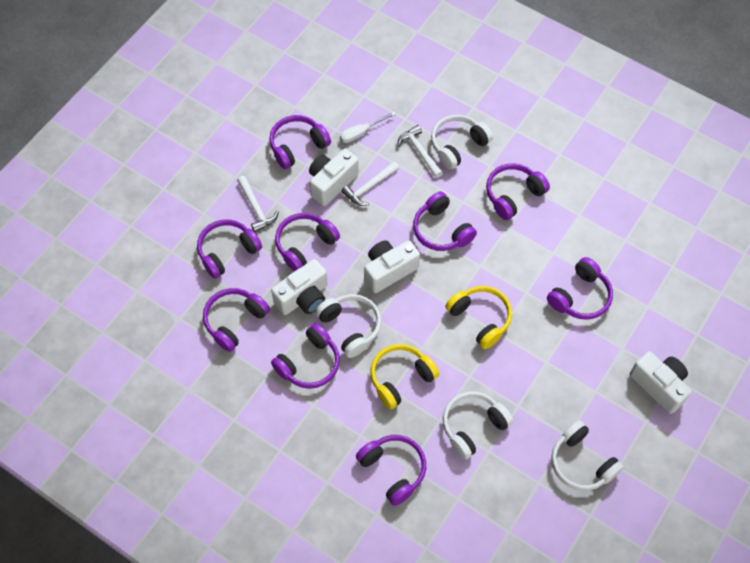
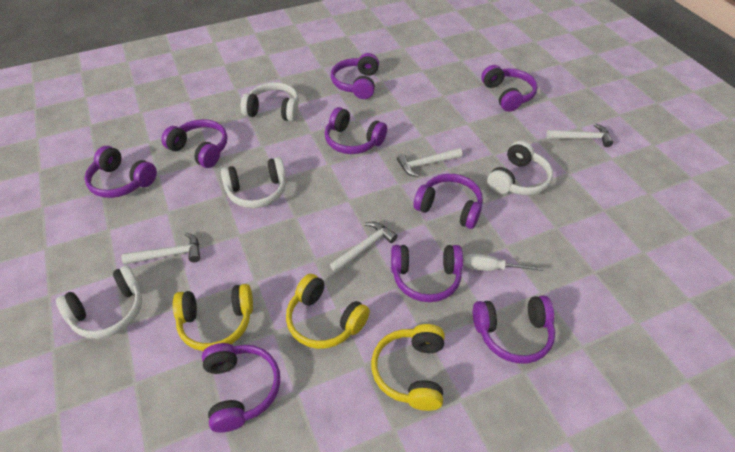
white camera: [271,259,328,315] [309,149,359,206] [364,240,420,293] [630,351,692,414] = 4 -> none = 0
white hammer: [237,176,279,232] [341,161,399,206] [397,125,443,178] = 3 -> [122,232,200,265] [330,222,398,273] [397,148,462,177] [547,123,613,147] = 4
yellow headphones: [370,344,439,409] [445,286,512,349] = 2 -> [173,284,253,351] [286,274,370,349] [371,324,445,411] = 3

